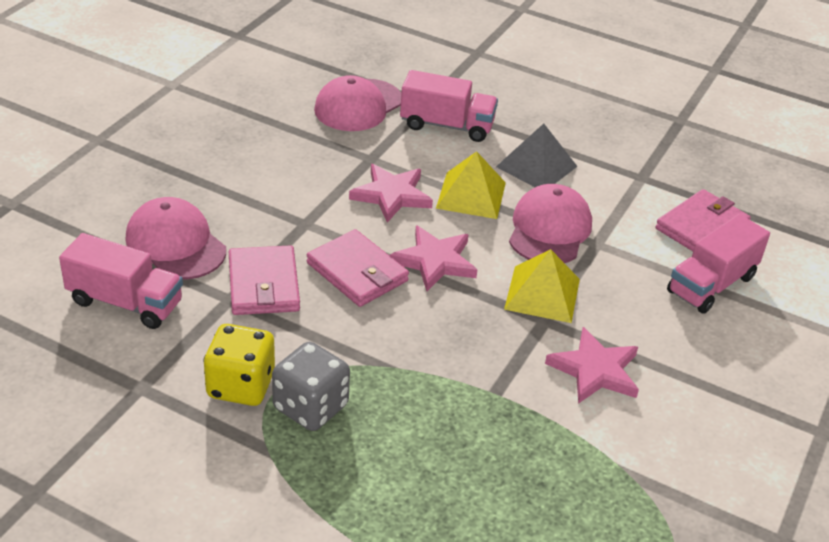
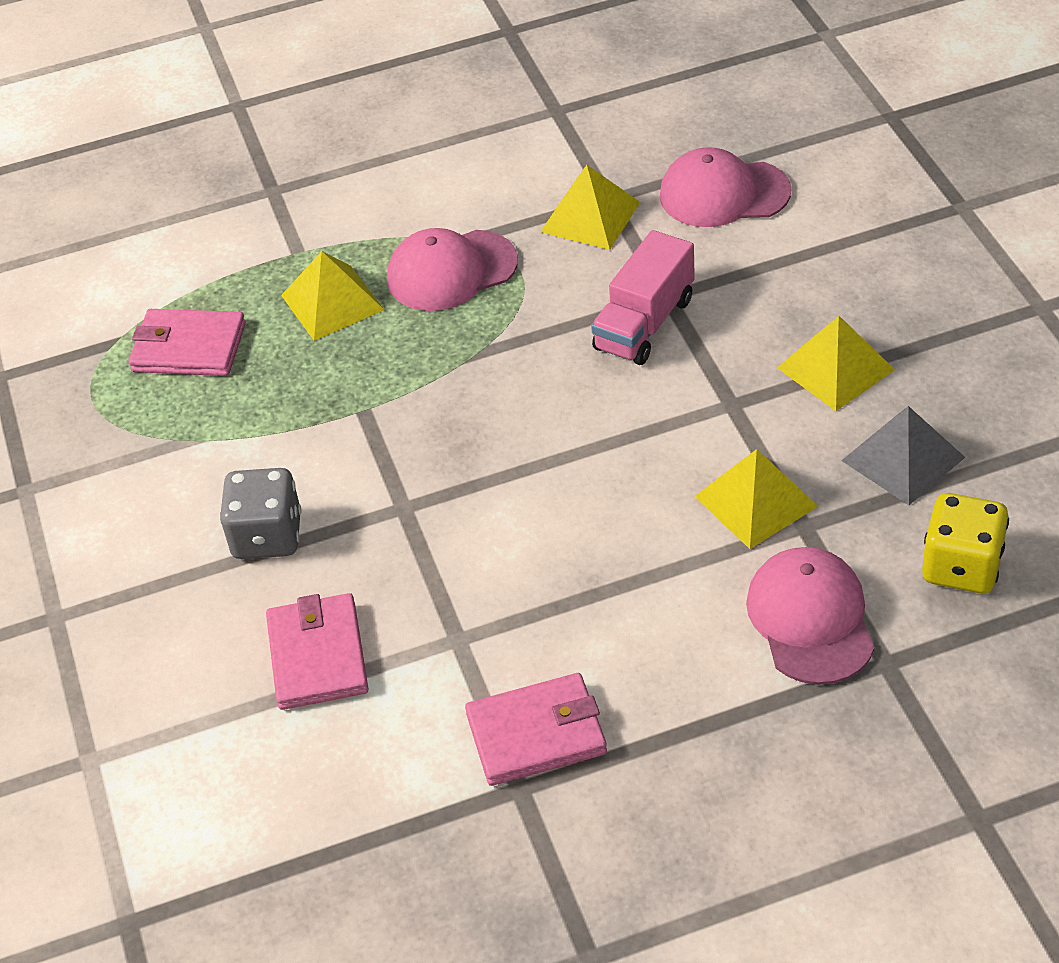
pink star: [349,164,433,223] [389,225,477,291] [545,327,639,404] = 3 -> none = 0
pink truck: [59,233,183,329] [400,70,498,142] [667,214,770,314] = 3 -> [591,230,695,365] = 1
yellow pyramid: [436,151,506,219] [504,249,580,323] = 2 -> [281,251,384,341] [540,165,640,250] [694,449,819,549] [777,316,895,411] = 4

